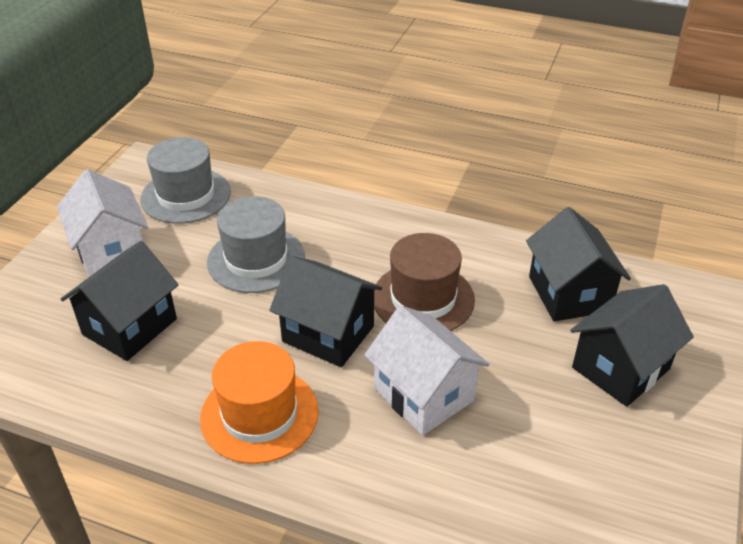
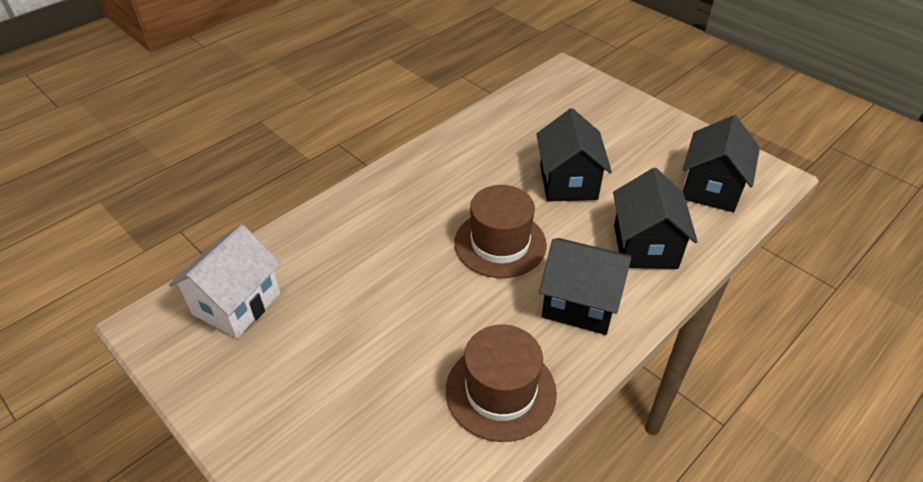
brown hat: [374,233,475,331] = 1 -> [446,325,557,442] [454,185,547,278] = 2
grey hat: [140,137,231,224] [207,196,305,293] = 2 -> none = 0
orange hat: [200,341,319,464] = 1 -> none = 0
white house: [57,169,148,277] [364,306,489,435] = 2 -> [169,225,281,338] = 1

